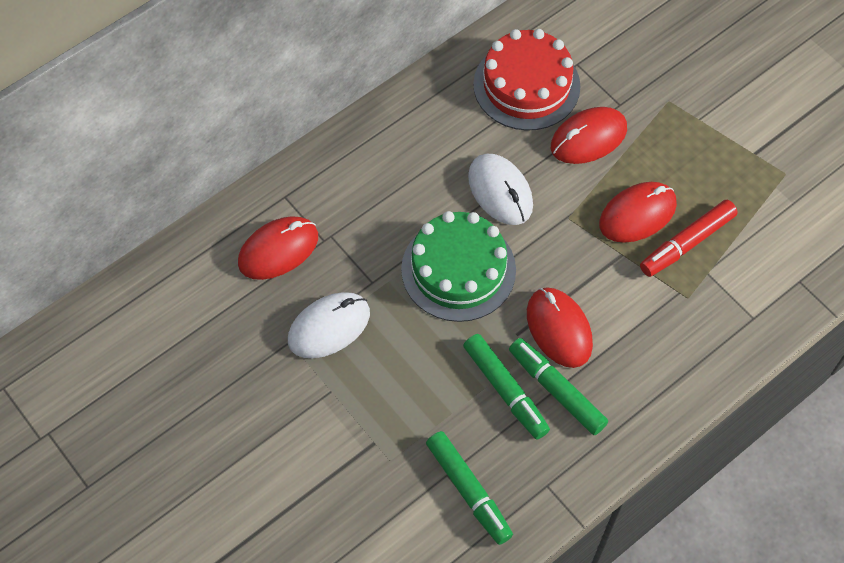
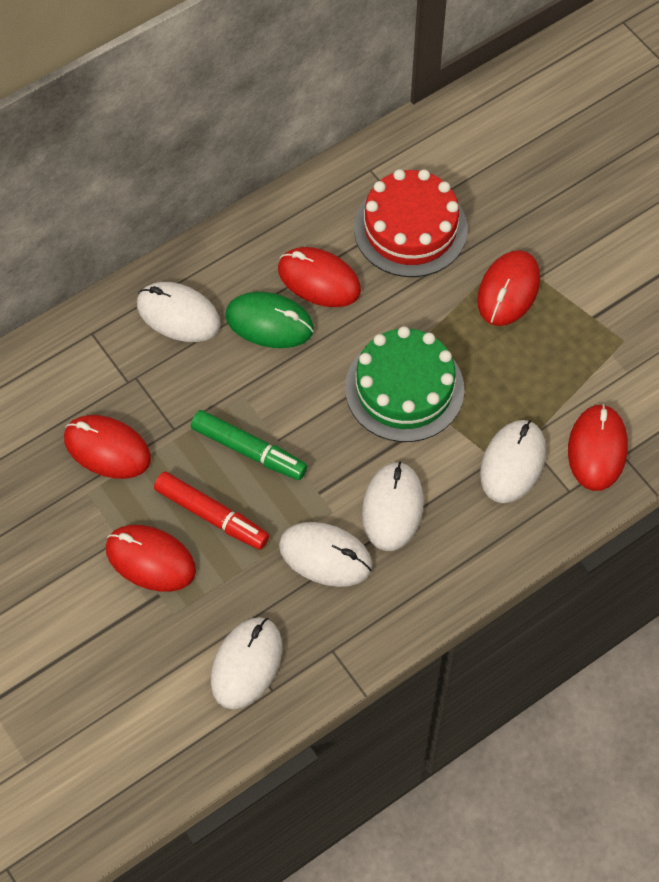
green marker: [426,431,513,545] [463,334,550,439] [509,338,608,435] = 3 -> [191,410,307,480] = 1
green mouse: none = 0 -> [225,292,314,348] = 1
red mouse: [238,216,318,280] [527,287,593,368] [551,107,627,164] [599,182,677,243] = 4 -> [64,415,151,479] [106,525,196,592] [278,247,361,307] [477,250,540,326] [568,404,628,491] = 5
white mouse: [288,292,370,358] [468,154,533,225] = 2 -> [137,282,221,342] [211,617,282,709] [279,522,372,587] [362,462,424,551] [480,420,546,503] = 5

